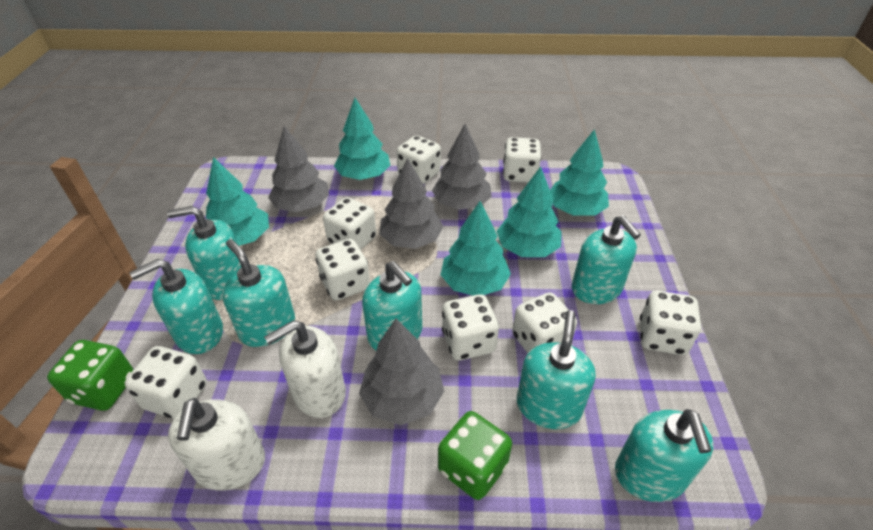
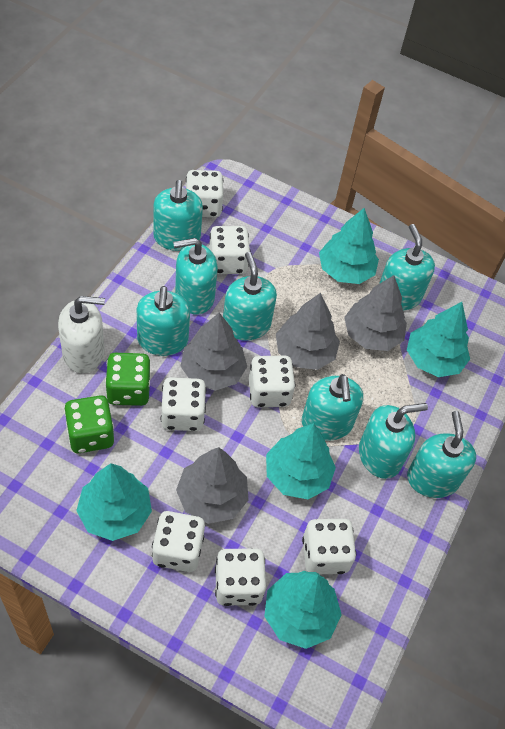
turquoise soap dispenser: [129,259,223,354] [167,206,241,300] [222,239,295,347] [362,261,422,350] [517,310,596,429] [572,215,641,304] [615,409,714,502] = 7 -> [137,286,190,356] [153,180,203,251] [173,238,218,315] [223,252,277,341] [302,374,363,441] [359,403,428,479] [379,224,435,310] [407,411,476,498] = 8
white dice: [125,346,207,419] [316,239,370,301] [323,197,376,250] [396,135,441,184] [442,294,499,360] [503,137,541,183] [512,292,577,353] [640,291,701,355] = 8 -> [152,511,205,572] [161,377,206,431] [186,170,223,217] [209,226,251,274] [215,548,266,606] [249,356,295,407] [302,519,356,574] = 7
white soap dispenser: [168,398,265,491] [264,320,346,418] = 2 -> [58,296,105,373] = 1

